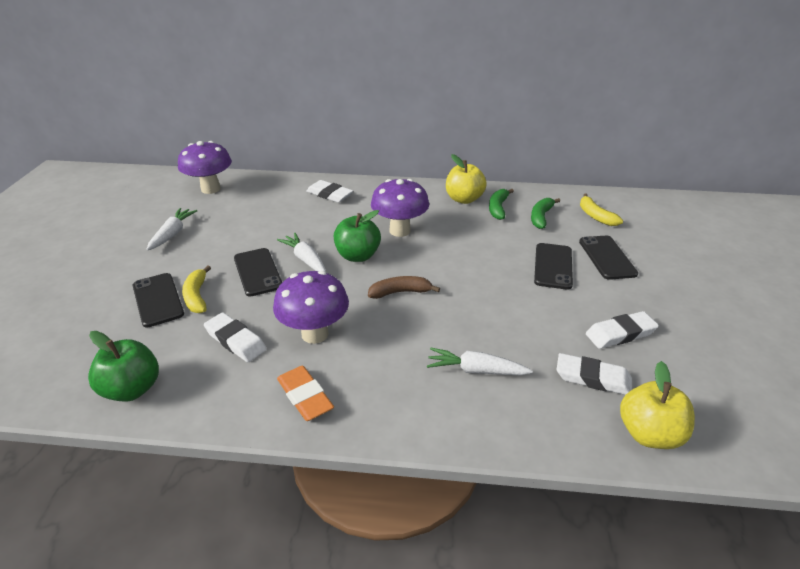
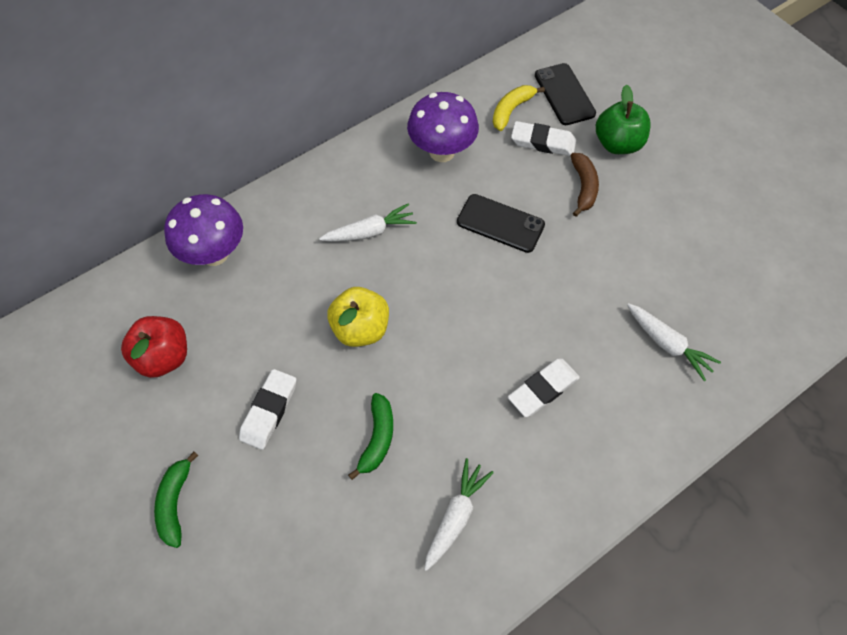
black phone: [133,273,184,328] [234,248,282,297] [534,243,573,290] [579,236,638,280] = 4 -> [457,194,545,253] [535,63,596,125] = 2
green apple: [88,331,159,402] [334,210,381,262] = 2 -> [596,84,651,154] = 1
orange eraser: [277,366,334,421] = 1 -> none = 0
purple mushroom: [178,141,232,194] [273,271,349,344] [371,179,429,237] = 3 -> [164,194,243,266] [407,92,479,162] = 2
red apple: none = 0 -> [121,316,187,378] = 1
white eraser: [204,312,267,362] [306,180,353,203] [557,353,632,395] [586,311,659,349] = 4 -> [239,369,296,450] [508,358,580,417] [511,121,576,156] = 3
yellow apple: [446,154,487,204] [620,361,695,449] = 2 -> [327,287,389,347] = 1
yellow banana: [182,266,211,313] [580,194,623,226] = 2 -> [493,85,545,131] = 1

